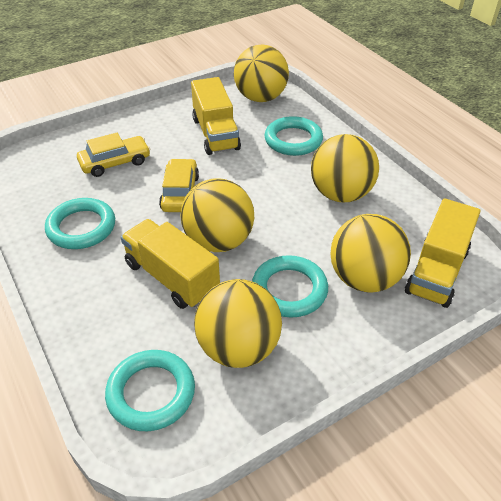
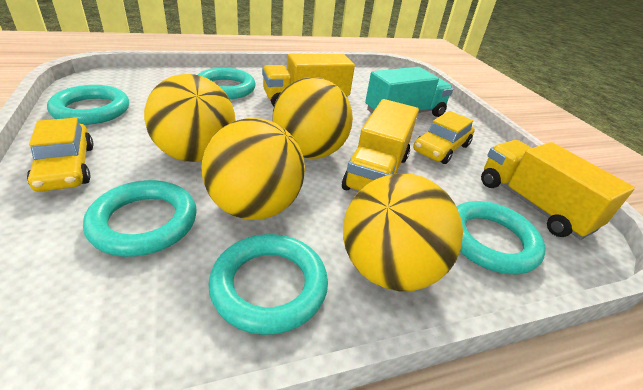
turquoise ring: [45,198,115,249] [105,350,195,431] [252,255,328,317] [264,116,323,156] = 4 -> [47,85,129,125] [83,180,197,257] [198,68,256,99] [208,234,328,335] [456,201,546,274] = 5
turquoise truck: none = 0 -> [365,67,453,117] = 1
yellow ball: [181,179,254,252] [194,279,282,368] [234,44,289,102] [311,134,379,202] [330,214,411,293] = 5 -> [144,74,235,162] [201,118,305,220] [272,77,353,159] [343,173,463,291] = 4

